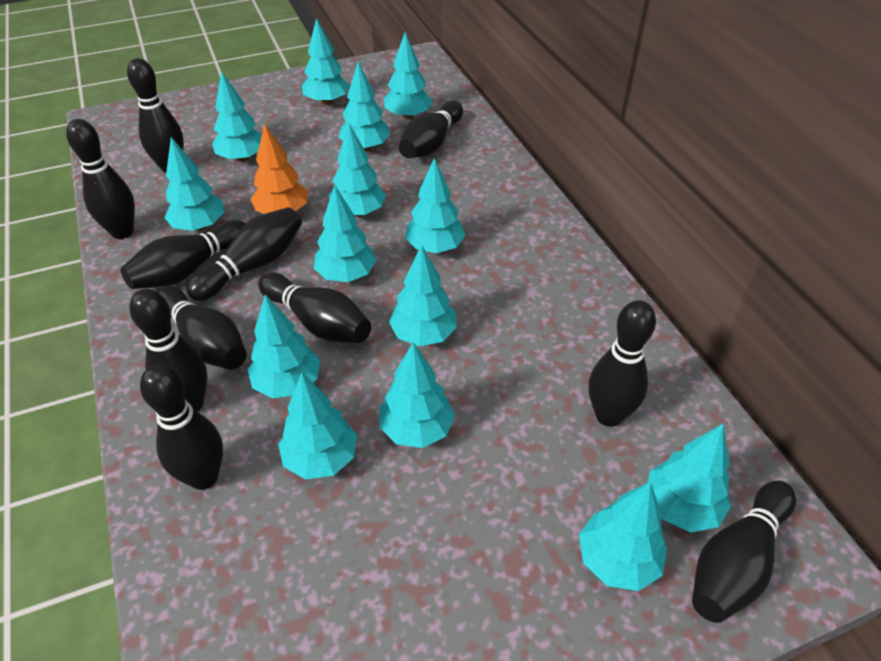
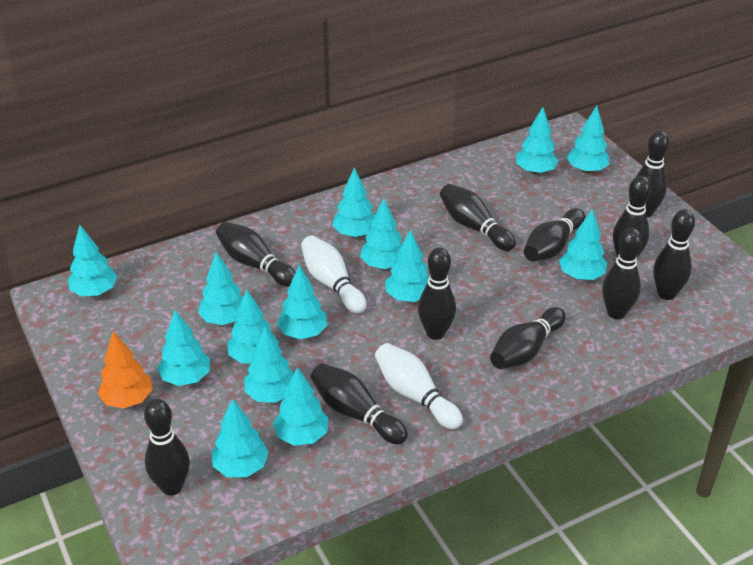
white bowling pin: none = 0 -> [301,235,366,314] [375,343,463,430] = 2

